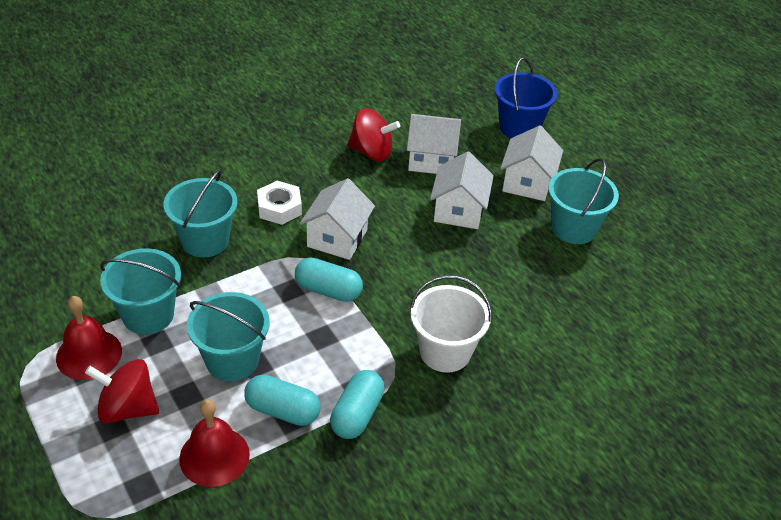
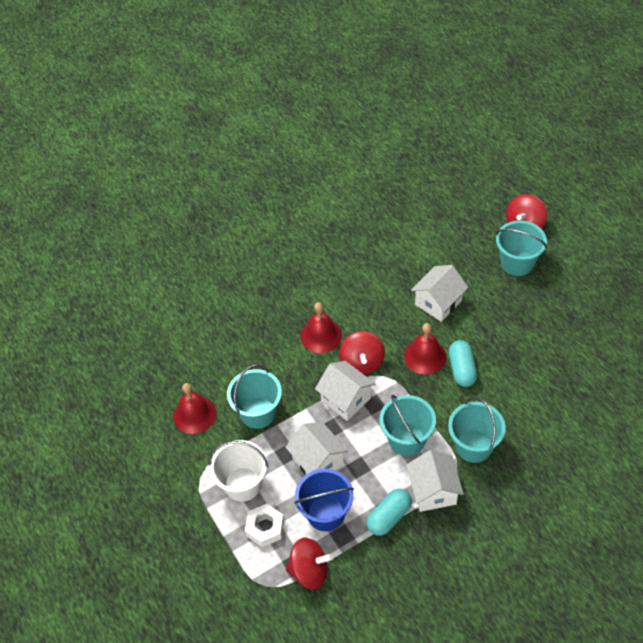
red bell: [56,296,122,380] [179,400,250,487] = 2 -> [173,383,216,434] [301,302,342,353] [404,323,446,374] = 3
red spinning top: [85,359,159,424] [347,108,400,161] = 2 -> [286,538,333,589] [339,331,385,374] [506,194,547,229] = 3
turquoise capsule: [244,375,321,426] [295,258,363,302] [330,370,385,439] = 3 -> [366,489,412,536] [449,340,477,387] = 2

